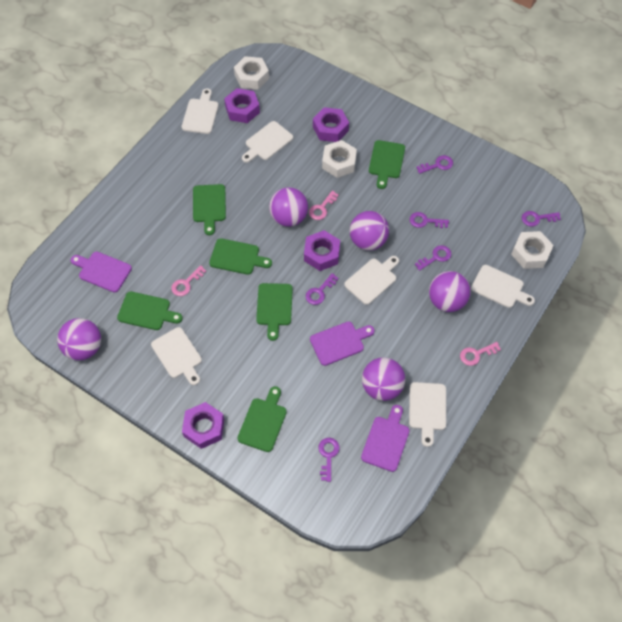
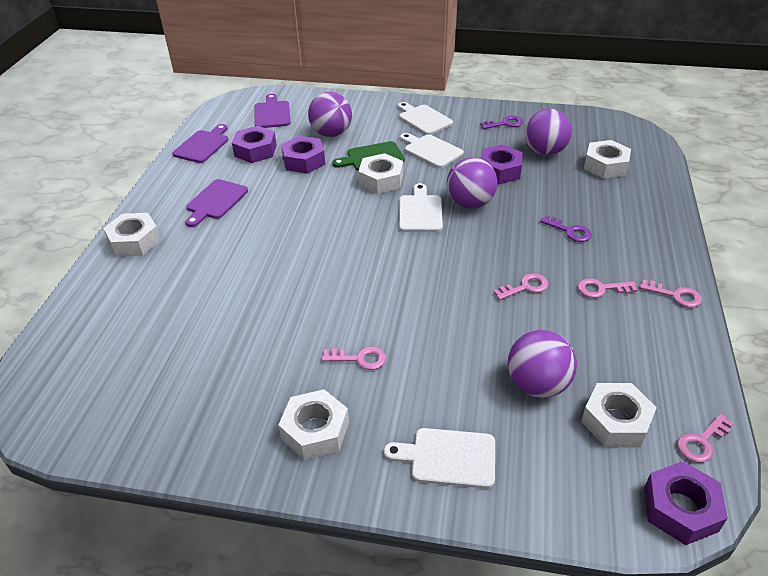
green cutting board: [117,291,182,330] [193,184,226,235] [209,238,272,275] [238,386,287,452] [256,283,293,341] [369,140,405,189] = 6 -> [332,141,405,171] = 1
pink key: [171,265,206,296] [309,191,339,220] [460,342,501,366] = 3 -> [322,347,386,370] [494,273,549,300] [578,278,637,298] [640,279,702,308] [677,414,734,463] = 5
purple ball: [57,318,101,361] [269,187,308,227] [350,211,389,251] [362,358,405,401] [429,271,471,312] = 5 -> [308,92,352,137] [447,158,498,209] [508,330,577,398] [525,109,572,156] = 4
purple key: [306,273,339,305] [319,438,339,482] [409,212,449,228] [415,245,451,271] [416,155,453,174] [522,211,561,227] = 6 -> [480,116,523,129] [540,215,592,242] = 2
white cutting board: [151,327,202,386] [182,88,219,134] [242,121,293,163] [344,256,399,305] [409,382,446,447] [471,265,535,308] = 6 -> [384,428,495,489] [398,102,453,135] [399,183,443,232] [400,133,464,168] = 4
white nut: [234,56,269,90] [322,140,357,178] [511,231,554,269] = 3 -> [103,213,161,257] [278,389,349,460] [358,153,403,194] [581,383,657,448] [584,140,631,179] = 5

